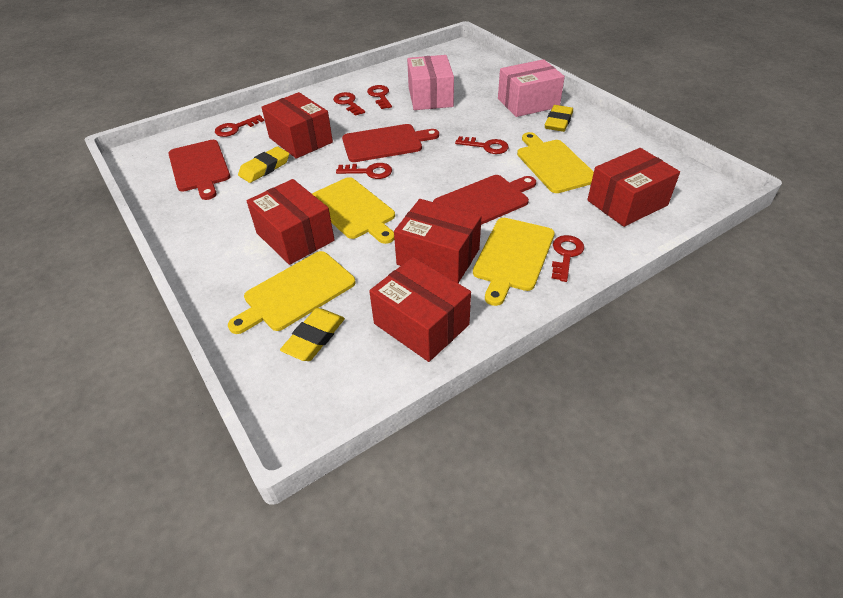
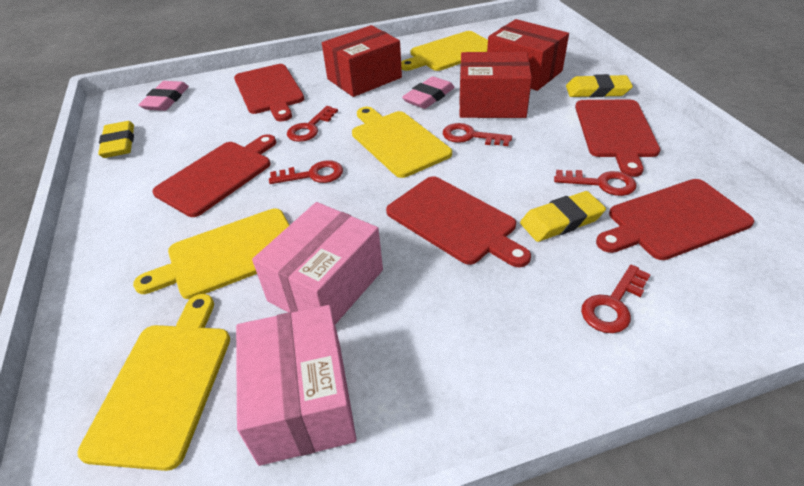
pink eraser: none = 0 -> [139,81,189,111] [402,76,455,109] = 2
red box: [247,179,334,265] [261,92,333,159] [369,257,471,362] [394,199,482,283] [587,148,680,227] = 5 -> [322,25,402,97] [459,52,532,118] [487,19,569,91] = 3
red cutting board: [168,140,230,200] [342,124,439,162] [433,175,536,225] = 3 -> [152,134,276,217] [234,64,304,121] [386,176,531,267] [575,99,660,177] [596,179,754,260] = 5
red key: [215,115,264,137] [333,92,365,116] [336,163,392,179] [367,85,392,109] [455,136,509,154] [552,235,584,282] = 6 -> [269,160,343,184] [287,106,338,142] [443,123,512,146] [554,170,636,196] [581,265,651,333] = 5

